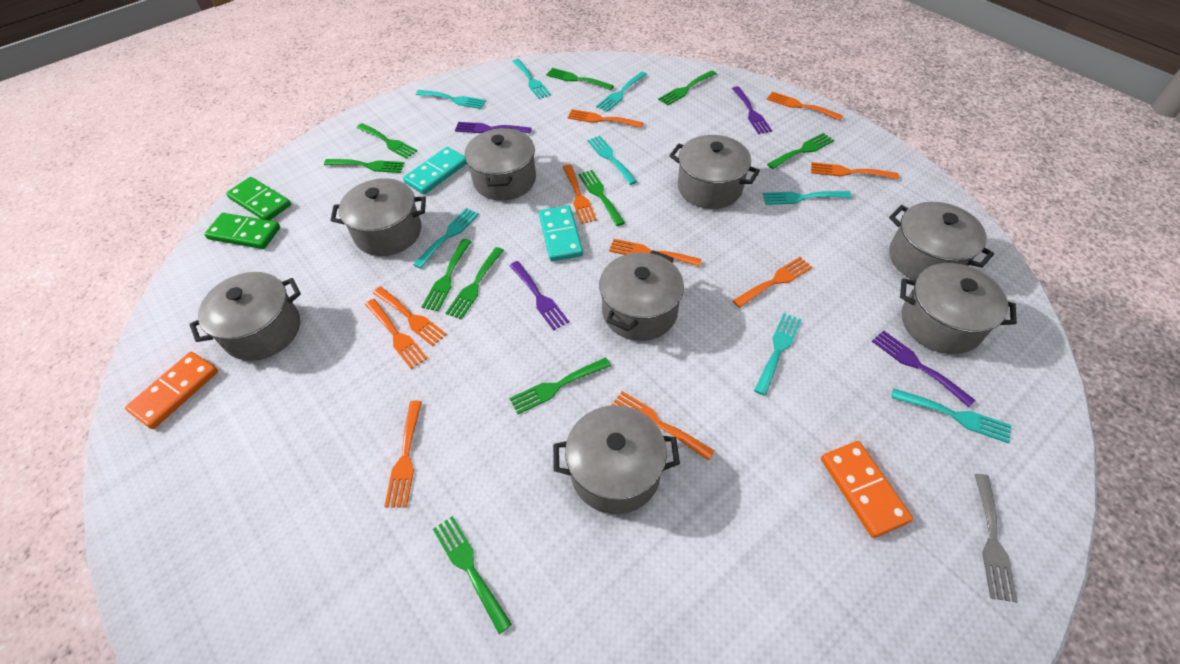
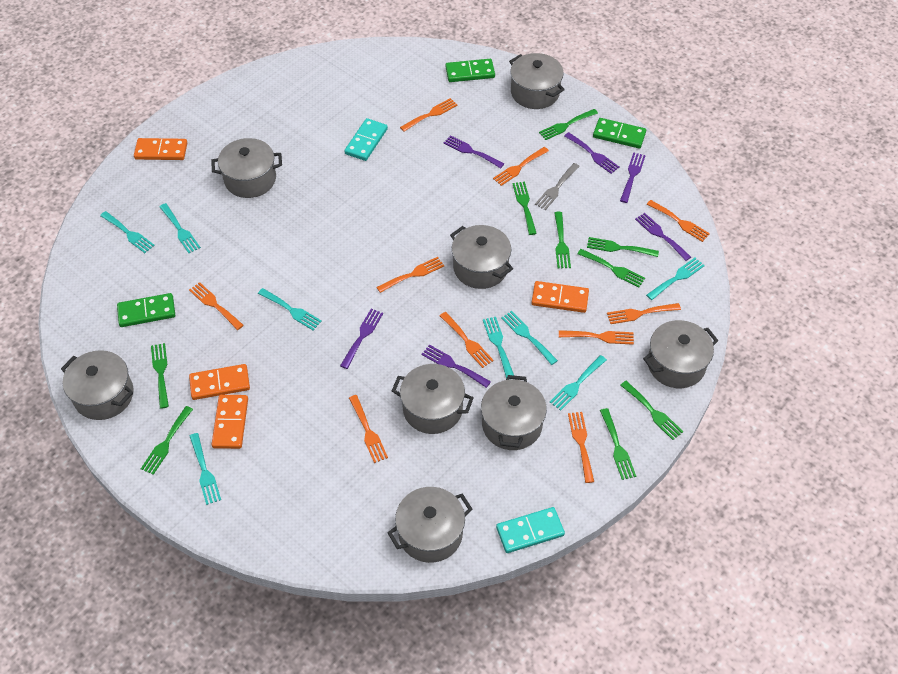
green domino: [204,213,280,249] [226,177,291,221] = 2 -> [117,293,175,327] [445,59,495,82] [593,118,646,149] = 3
green fork: [324,159,405,173] [356,123,417,159] [422,239,472,311] [433,516,512,634] [446,247,504,319] [510,357,611,414] [546,68,614,90] [578,170,625,226] [658,70,717,106] [767,133,834,169] = 10 -> [141,406,193,475] [151,343,169,409] [512,182,537,235] [539,109,598,140] [554,212,571,268] [577,249,645,288] [587,237,659,257] [600,408,636,480] [620,381,684,440] = 9
orange domino: [125,352,218,429] [821,441,913,538] = 2 -> [134,138,187,160] [189,364,250,400] [211,395,248,449] [532,281,589,313] = 4
purple fork: [455,122,532,133] [509,261,569,331] [732,86,772,134] [872,330,975,407] = 4 -> [340,309,383,369] [421,344,491,388] [443,135,504,168] [564,132,620,174] [620,152,646,203] [635,213,691,261] = 6

